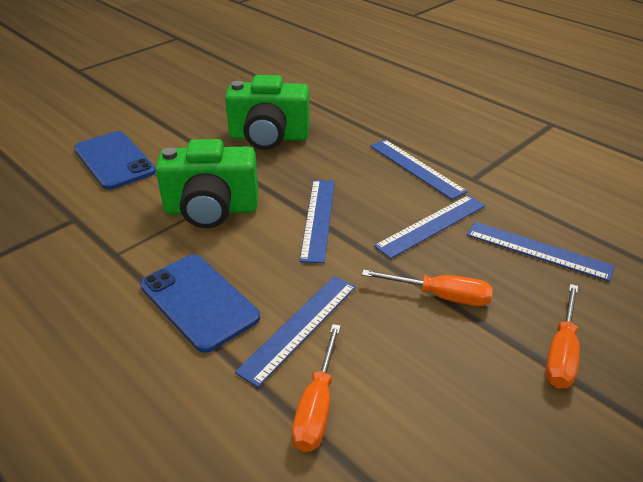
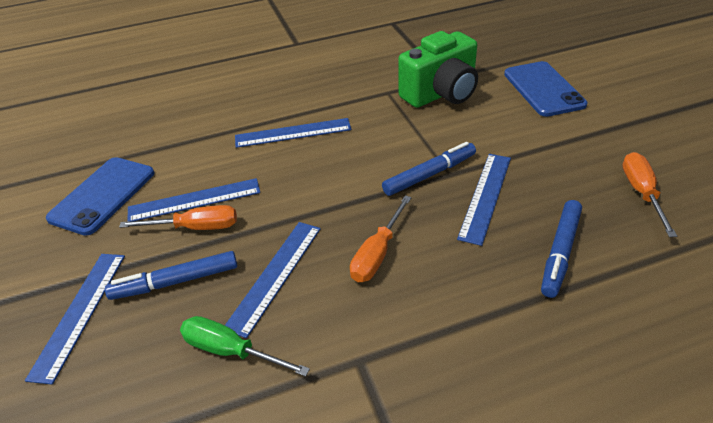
blue marker: none = 0 -> [105,251,237,300] [382,142,476,196] [541,200,582,298] = 3
green camera: [155,139,259,228] [225,75,310,150] = 2 -> [398,31,478,108] = 1
green screwdriver: none = 0 -> [180,316,310,377] = 1

